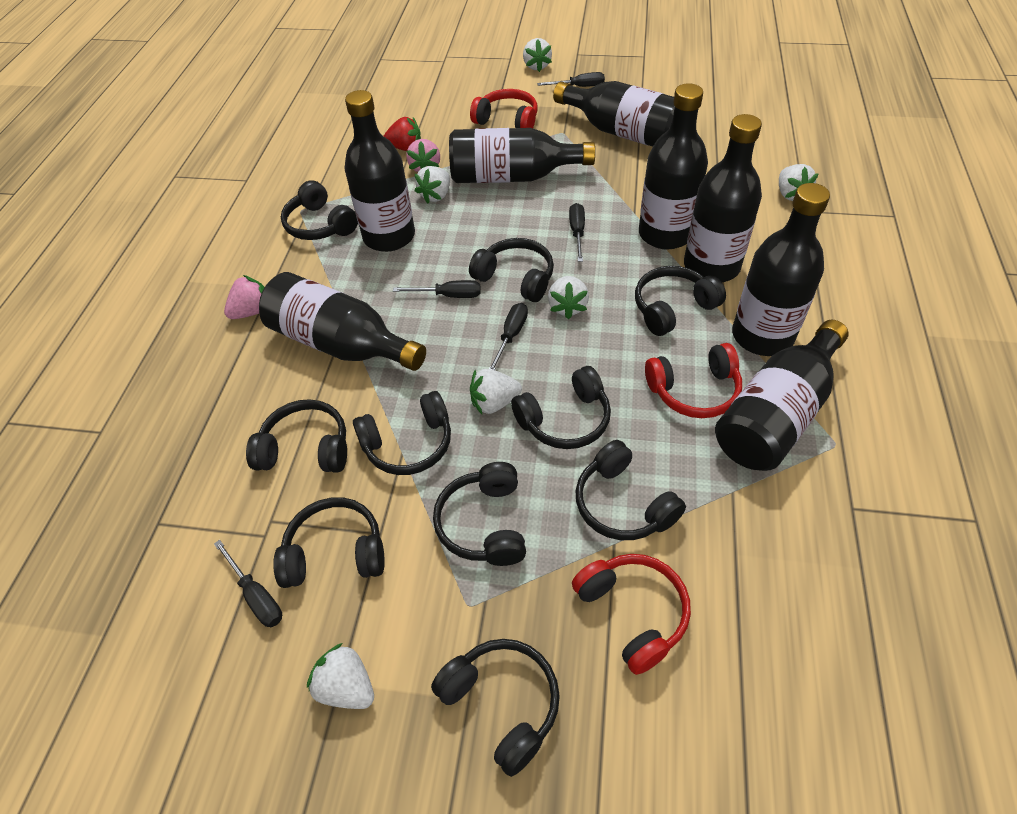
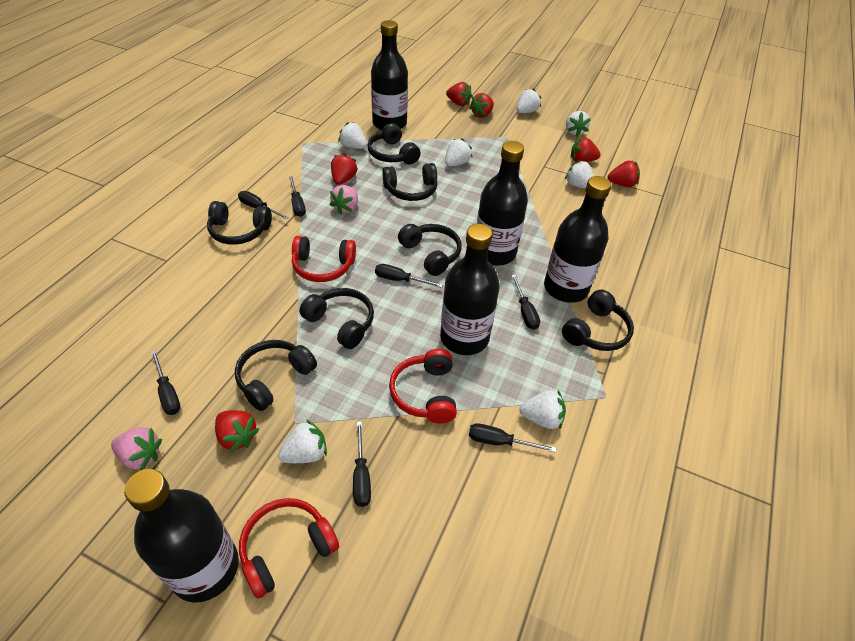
black bottle: [259,272,426,371] [344,90,415,252] [449,128,595,183] [553,81,675,147] [639,83,708,249] [684,114,762,282] [715,320,849,471] [732,183,830,356] = 8 -> [124,469,239,602] [371,20,408,130] [440,224,500,355] [477,141,528,266] [544,176,611,303] = 5
black headphones: [246,399,347,473] [273,497,385,588] [281,180,358,240] [353,391,451,475] [431,639,560,777] [433,462,526,566] [469,238,554,302] [511,366,611,449] [576,440,686,540] [635,266,726,336] = 10 -> [207,201,272,245] [235,340,317,411] [300,288,374,349] [368,123,421,164] [382,163,437,201] [398,224,462,276] [562,290,634,351] = 7
black screwdriver: [214,540,282,627] [393,280,481,298] [489,303,528,370] [537,72,605,87] [569,203,585,262] = 5 -> [151,350,180,415] [238,191,289,220] [289,176,306,217] [353,421,371,507] [375,264,443,288] [469,423,556,453] [511,275,540,330] = 7
red strawberry: [384,117,421,151] = 1 -> [215,410,259,453] [331,153,358,185] [446,82,472,106] [469,93,494,118] [570,137,601,162] [608,160,640,187] = 6
white strawberry: [307,643,374,709] [415,166,450,203] [470,369,522,414] [523,38,552,72] [548,276,589,319] [779,164,819,201] = 6 -> [278,419,327,463] [338,122,367,149] [445,139,472,166] [517,88,541,113] [520,390,566,430] [565,160,594,189] [566,111,591,137] = 7

